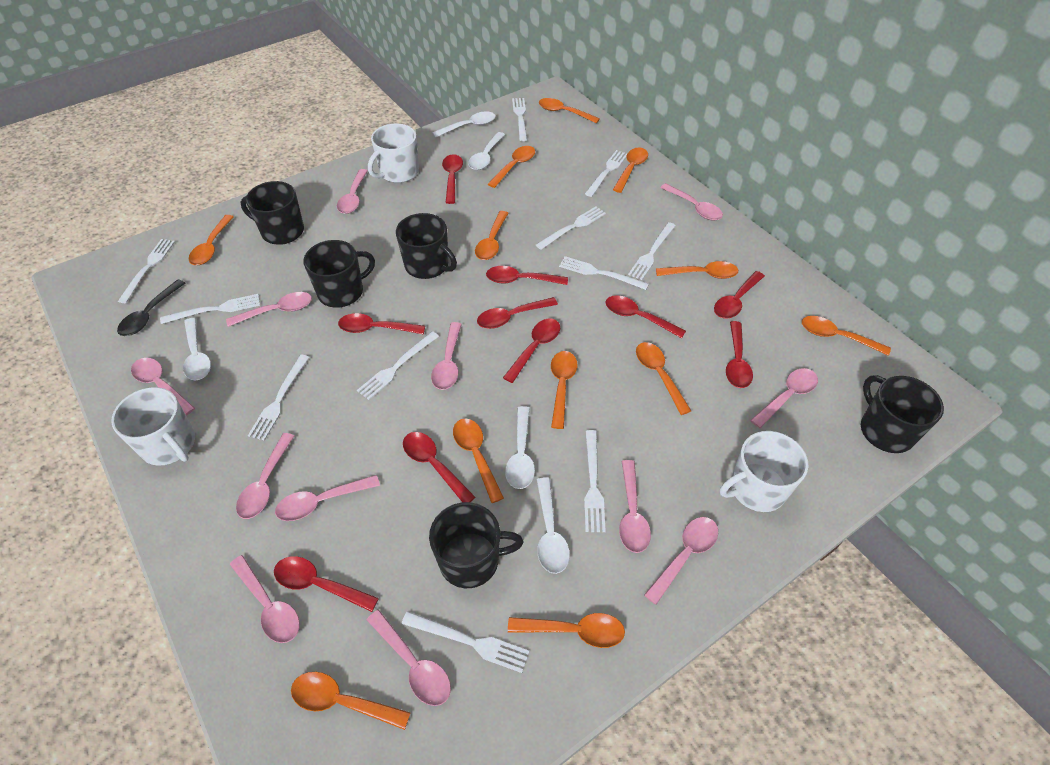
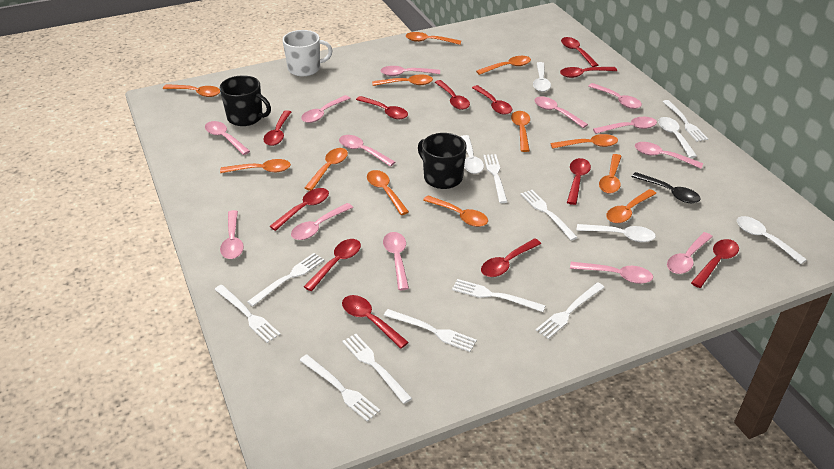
black mug: [240,181,304,245] [303,240,375,308] [396,213,457,279] [429,502,523,588] [861,375,944,453] = 5 -> [220,75,271,126] [418,133,466,189] = 2
pink spoon: [131,358,195,416] [226,292,312,327] [230,555,300,643] [236,433,294,519] [275,475,380,521] [337,169,368,214] [367,610,451,706] [431,322,462,390] [619,460,651,553] [644,517,718,605] [660,183,723,220] [750,368,818,428] = 12 -> [205,121,250,155] [220,210,244,259] [291,203,353,240] [301,95,351,123] [339,135,395,166] [381,66,440,76] [383,232,409,290] [534,96,588,128] [570,262,653,284] [588,83,642,109] [593,117,657,134] [635,142,704,169] [667,232,713,274] = 13
red spoon: [274,556,379,612] [338,313,425,334] [403,432,476,502] [442,154,463,204] [477,297,558,329] [486,266,568,285] [503,319,560,383] [605,295,686,338] [714,271,765,319] [726,321,753,388] = 10 -> [263,110,291,146] [269,188,329,231] [304,239,361,291] [342,295,409,349] [356,96,408,119] [435,80,470,110] [472,85,512,115] [481,238,541,277] [560,67,617,78] [561,37,598,67] [567,158,591,205] [691,239,739,288] = 12
white fork: [118,239,175,303] [160,294,260,324] [248,355,309,441] [357,331,439,400] [402,611,529,673] [512,98,527,141] [536,206,606,250] [559,256,649,290] [584,430,606,532] [585,150,627,197] [628,222,676,280] = 11 -> [214,285,281,343] [247,253,324,306] [299,354,380,422] [342,334,412,404] [384,309,477,352] [452,279,546,312] [483,154,507,203] [521,190,578,241] [536,282,605,339] [663,100,708,142] = 10
white mug: [111,387,195,466] [368,123,419,183] [720,431,808,512] = 3 -> [283,30,333,76] = 1

